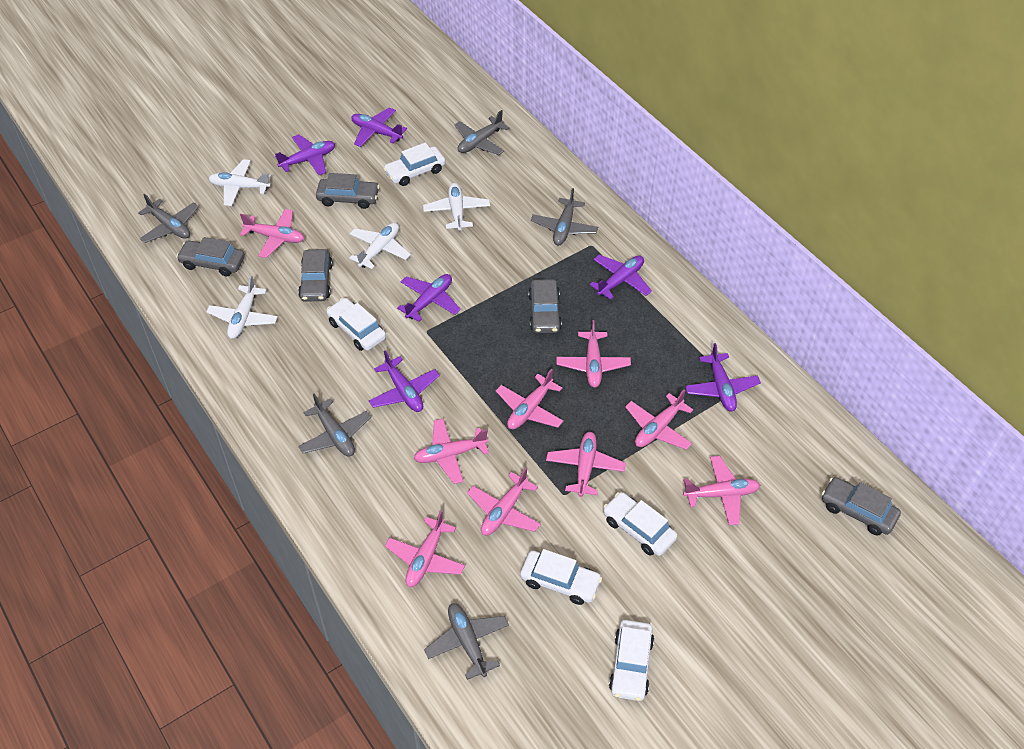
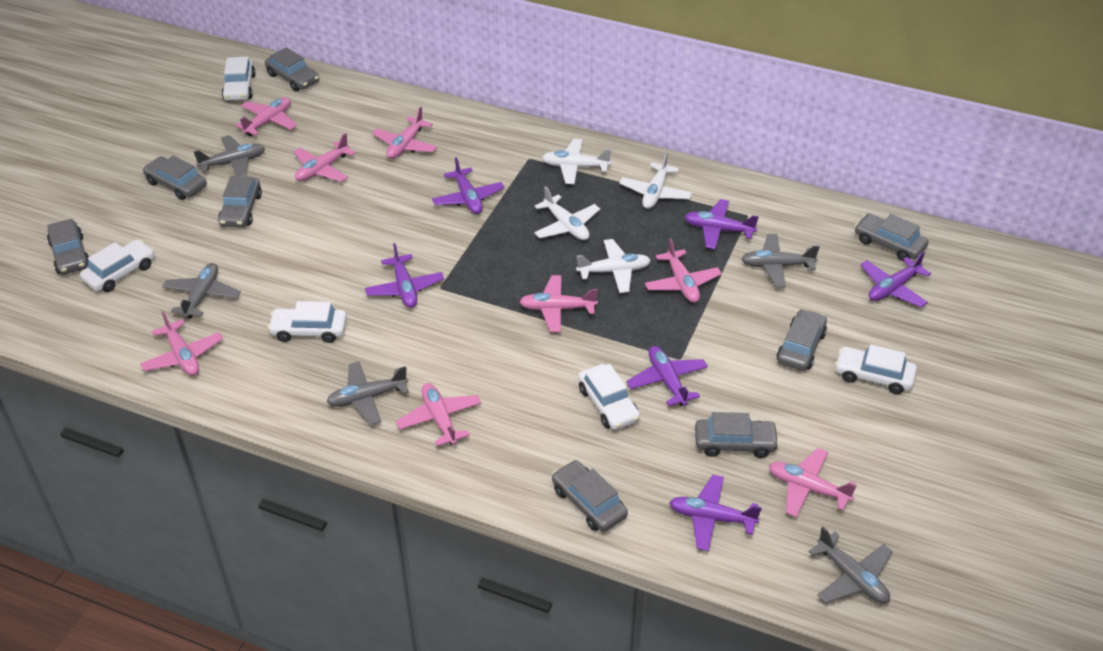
grey car: [176,237,245,276] [298,249,333,302] [316,173,379,209] [528,279,562,333] [821,477,901,535] = 5 -> [47,219,89,275] [143,155,207,200] [218,176,262,227] [265,47,319,91] [552,460,628,532] [695,412,779,458] [776,309,827,371] [855,213,929,261] = 8
pink plane: [240,209,304,258] [385,511,465,587] [414,419,489,484] [467,468,540,536] [496,369,563,430] [546,432,626,497] [556,320,631,388] [625,390,693,450] [683,456,760,526] = 9 -> [140,311,223,376] [235,97,297,136] [294,133,355,182] [372,107,437,159] [396,383,481,446] [520,275,598,332] [645,238,722,303] [769,448,857,517] = 8

